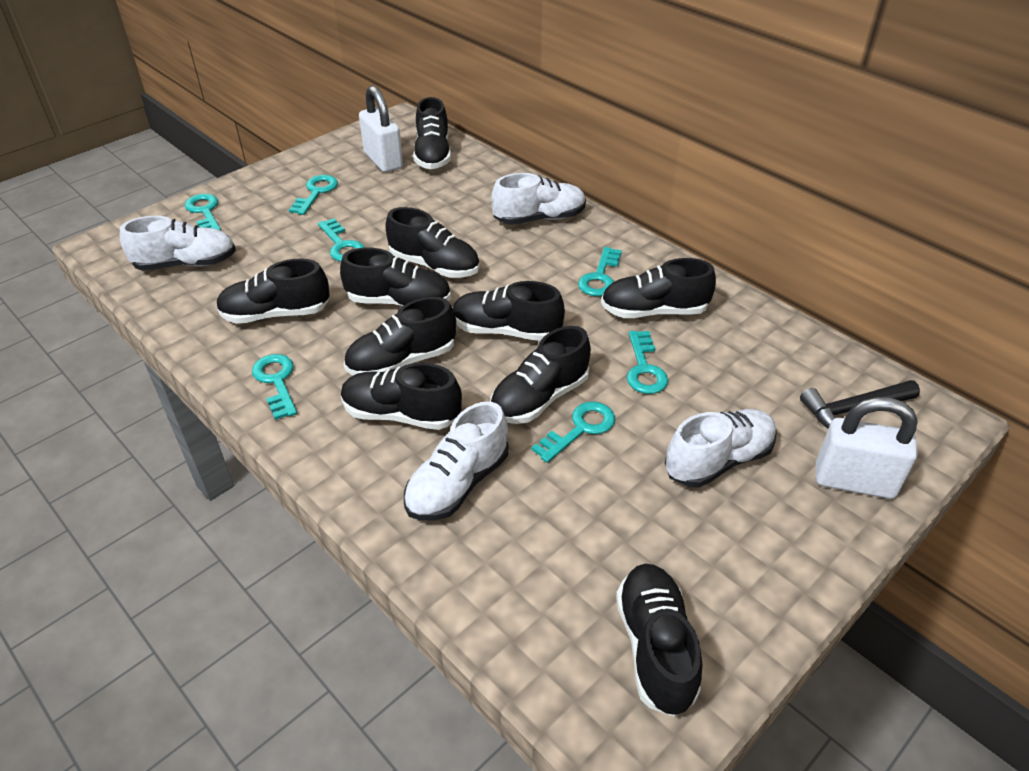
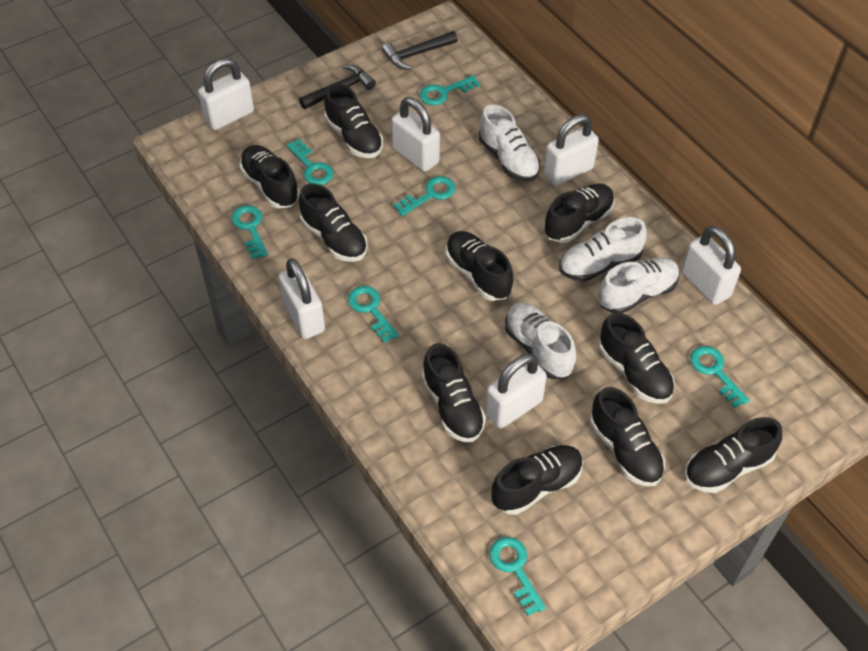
black hammer: [800,380,920,429] = 1 -> [299,65,376,109] [382,31,458,70] = 2
white padlock: [359,86,403,172] [816,397,918,499] = 2 -> [198,58,254,130] [278,258,325,339] [391,97,440,172] [485,354,547,429] [543,114,599,186] [682,226,741,305] = 6

